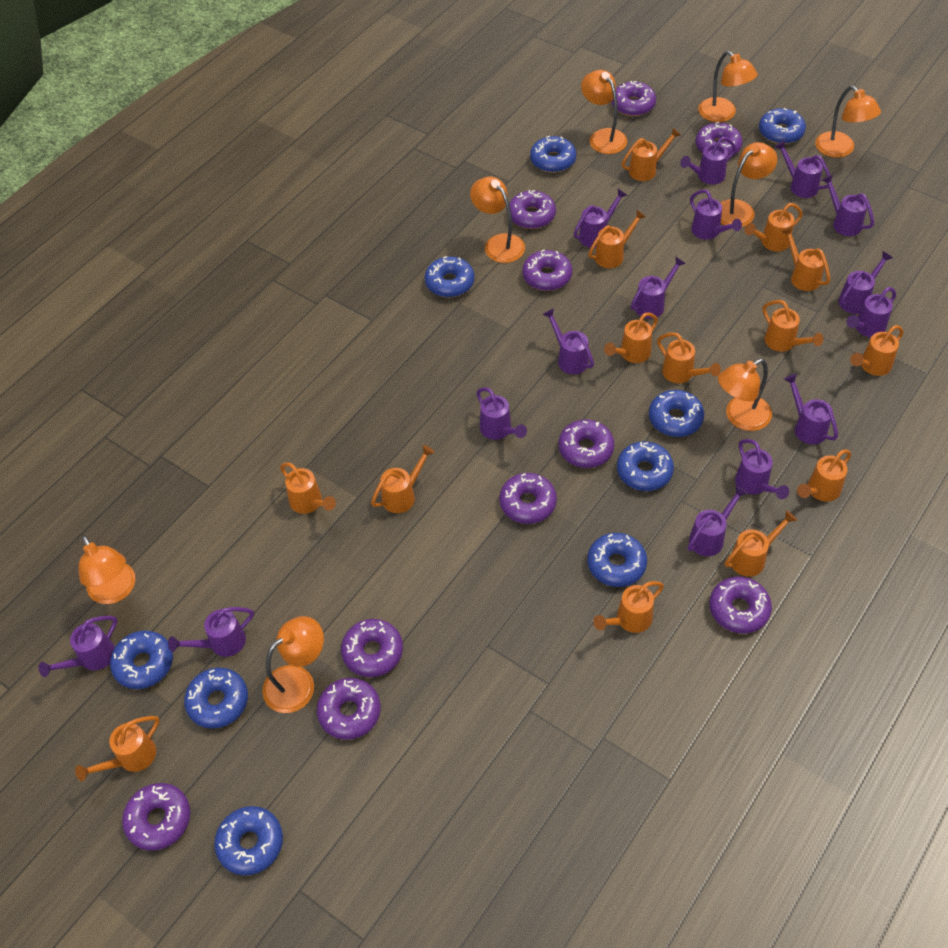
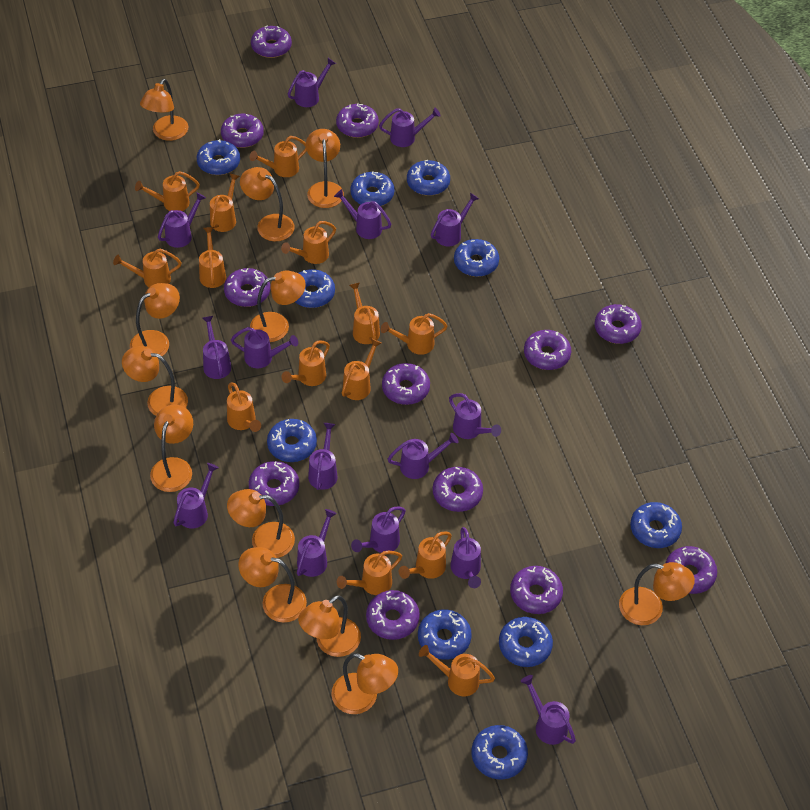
blue donut: [110,631,173,689] [184,668,248,729] [214,806,283,876] [425,256,475,297] [530,136,576,173] [587,533,647,587] [617,441,674,491] [649,390,704,437] [759,108,806,144] = 9 -> [197,139,240,175] [267,419,317,462] [295,269,335,308] [350,171,395,206] [407,160,450,196] [418,609,472,660] [454,239,499,277] [471,725,528,779] [499,617,553,667] [630,502,682,548] = 10
orange lamp: [78,535,135,604] [262,616,324,713] [470,177,525,263] [581,70,627,154] [698,51,758,122] [718,359,772,431] [720,142,777,227] [815,86,881,158] = 8 -> [122,346,188,416] [130,283,180,359] [140,79,188,141] [150,404,193,492] [227,489,295,558] [238,547,307,623] [240,167,295,241] [250,271,306,342] [298,595,361,657] [306,129,344,208] [331,653,398,714] [619,562,695,625] = 12
purple donut: [122,783,190,851] [317,678,381,740] [341,619,403,677] [499,473,557,524] [509,190,556,229] [522,250,572,291] [559,420,614,468] [611,81,656,116] [695,122,742,156] [709,577,772,634] = 10 -> [221,114,264,148] [224,268,270,307] [249,461,299,506] [251,26,292,58] [336,103,379,138] [366,590,420,640] [382,363,430,405] [433,467,483,512] [510,566,563,614] [524,330,571,370] [594,304,642,344] [666,546,717,594] = 12

